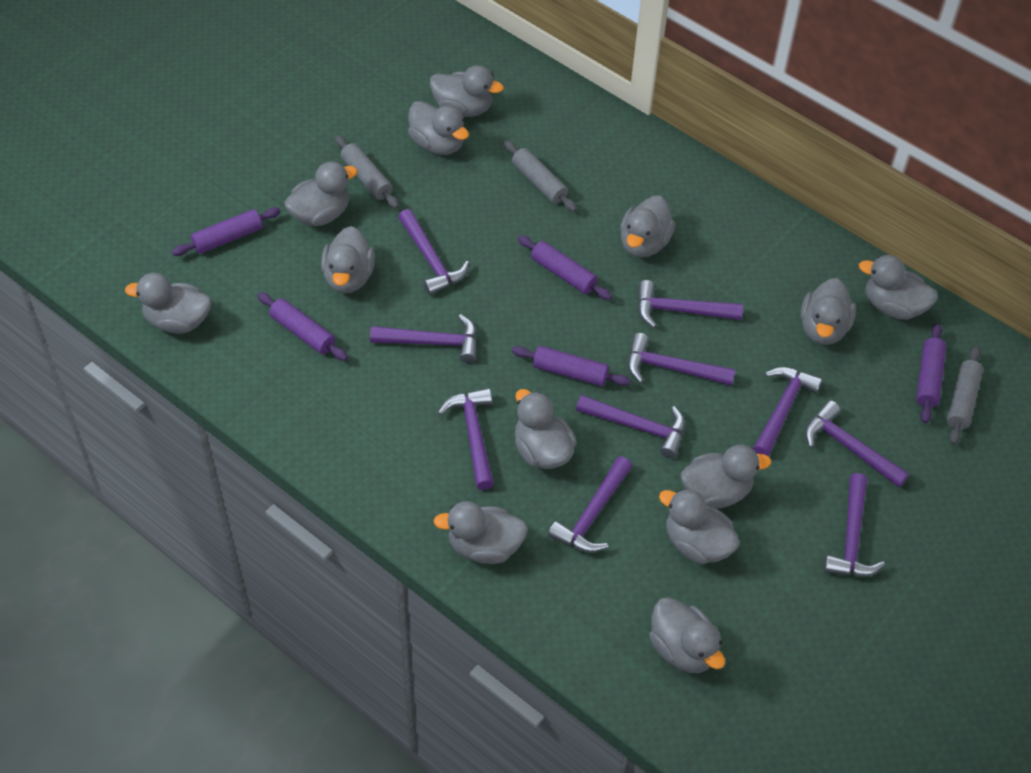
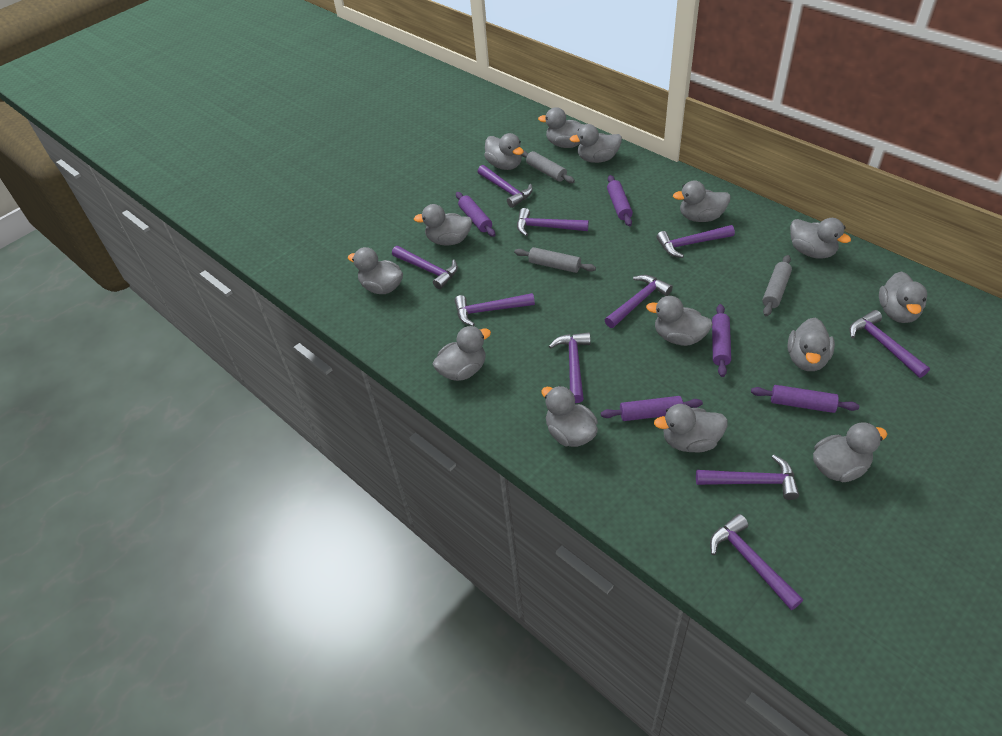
grey duck: [125,273,211,334] [284,162,358,226] [321,226,375,293] [408,101,469,155] [430,65,504,117] [434,501,528,564] [515,389,577,469] [620,195,675,258] [649,597,725,673] [659,488,740,564] [681,445,771,509] [801,278,856,345] [859,255,938,320] = 13 -> [348,247,403,294] [414,204,472,245] [433,326,491,381] [484,133,524,170] [538,107,585,148] [541,386,598,447] [570,124,622,163] [646,296,713,346] [654,404,728,453] [673,180,730,222] [788,318,835,371] [790,218,851,259] [813,422,887,482] [879,271,927,323] = 14

